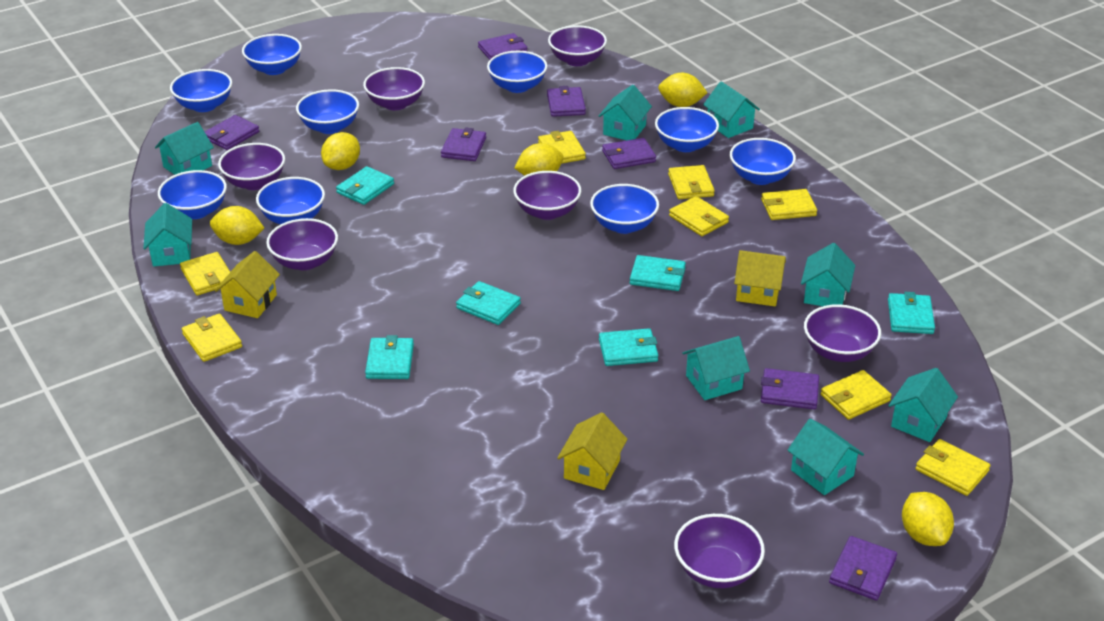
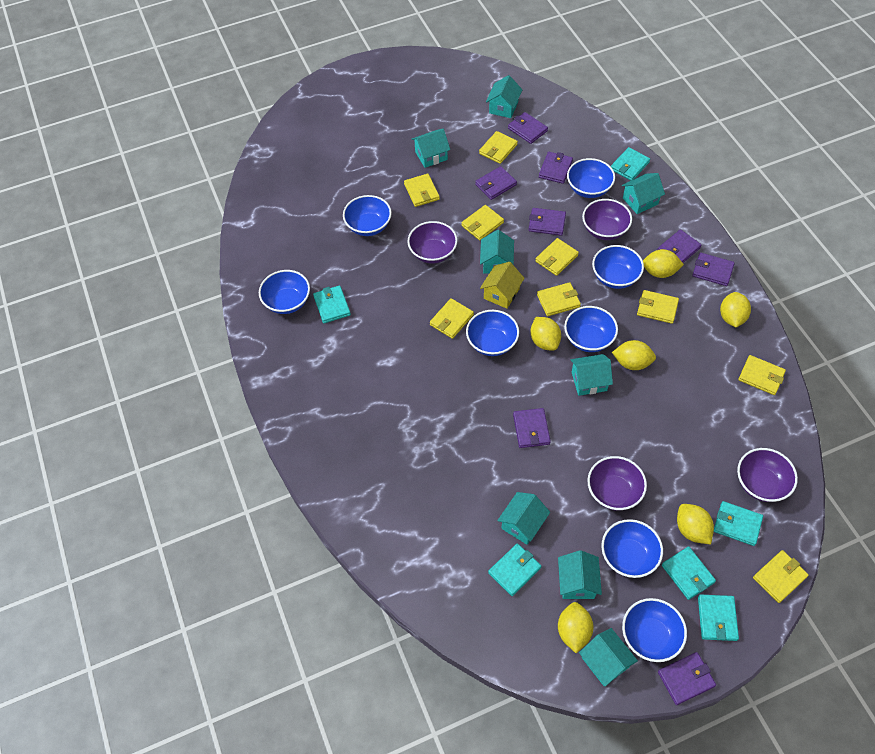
blue bowl: [158,170,227,219] [170,69,232,112] [242,34,302,75] [256,177,325,224] [296,89,359,134] [487,51,547,93] [590,184,659,234] [655,107,719,152] [730,138,796,185] = 9 -> [259,270,310,314] [343,195,392,236] [466,310,519,356] [564,306,618,352] [567,158,615,198] [592,245,644,289] [601,519,663,578] [622,598,687,662] = 8
purple bowl: [218,143,285,190] [266,218,338,270] [363,67,425,110] [513,171,581,220] [548,25,607,66] [674,514,765,588] [804,304,881,362] = 7 -> [407,221,457,264] [582,199,632,240] [587,456,647,511] [737,448,798,502] = 4
purple wallet: [205,115,259,150] [441,127,486,161] [478,33,527,60] [547,86,586,117] [602,138,656,169] [761,368,819,410] [829,536,897,601] = 7 -> [475,166,517,200] [508,112,548,144] [513,408,551,448] [529,208,566,236] [539,152,573,184] [658,229,702,263] [658,652,716,705] [692,253,735,286] = 8
yellow house: [215,251,280,318] [557,412,627,490] [734,250,786,306] = 3 -> [480,262,525,309] = 1
yellow lemon: [210,206,264,245] [321,132,360,170] [514,143,564,176] [658,73,707,107] [902,492,954,546] = 5 -> [530,317,561,351] [558,602,594,653] [612,340,656,370] [643,249,684,278] [677,504,714,545] [720,292,751,328] = 6
yellow wallet: [180,252,230,295] [182,313,242,362] [538,131,586,163] [668,165,715,199] [669,196,729,236] [761,189,817,220] [821,370,892,420] [916,439,990,496] = 8 -> [404,174,440,207] [430,298,474,339] [461,205,504,240] [479,131,518,164] [535,238,579,276] [537,282,581,316] [637,290,679,324] [738,355,786,395] [753,550,809,603] = 9

